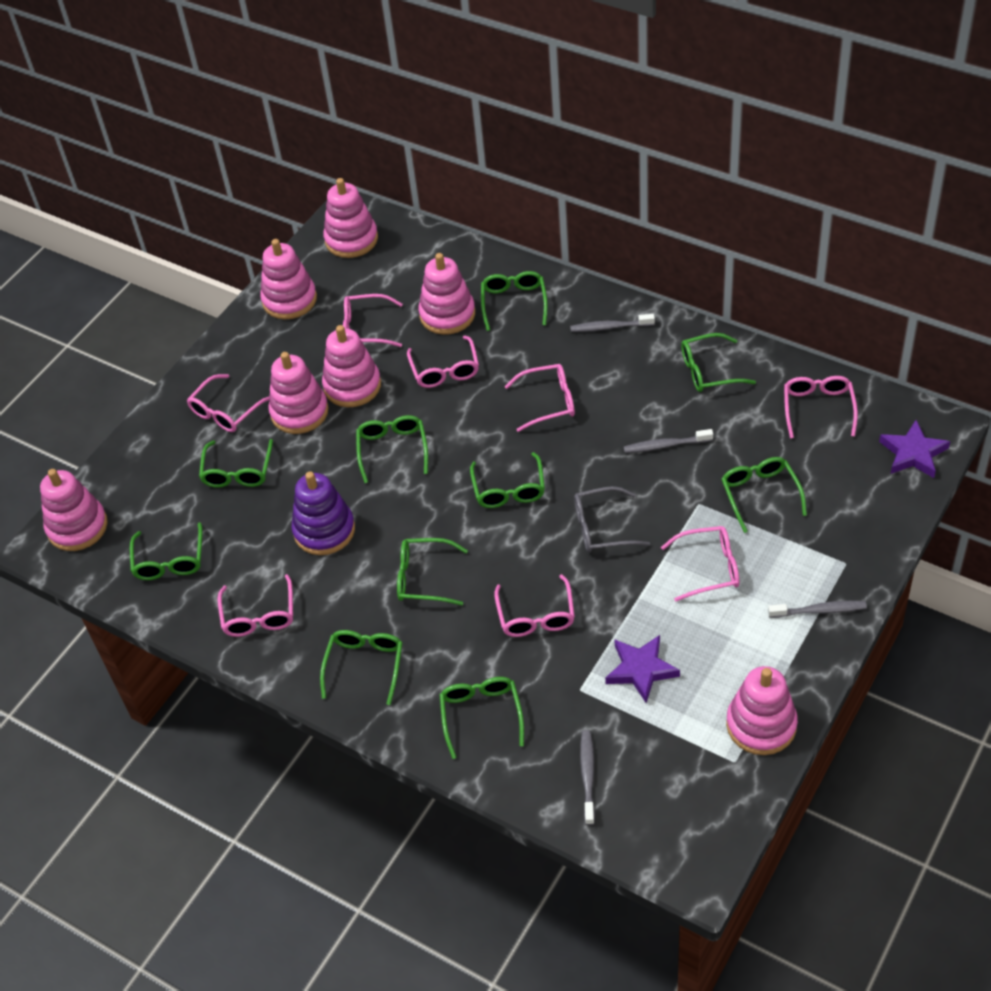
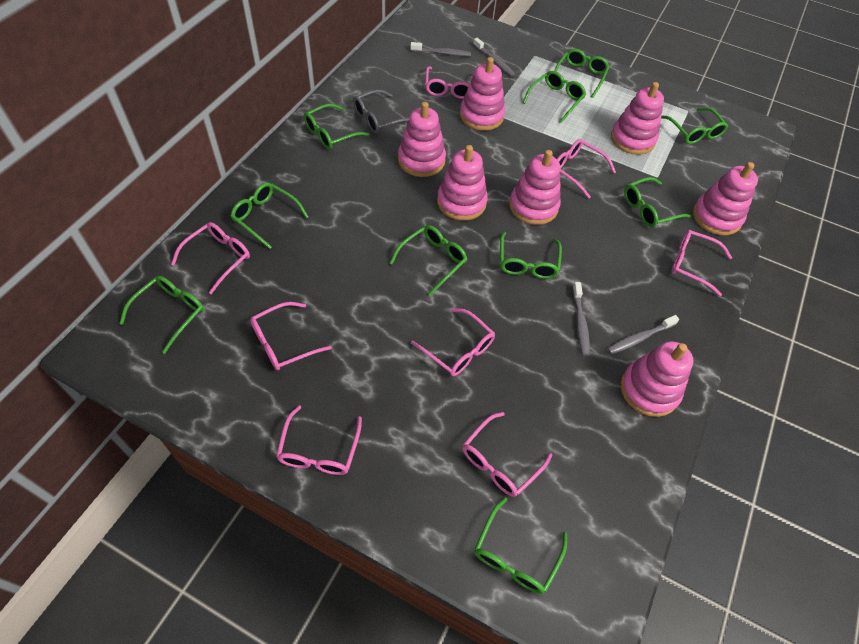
purple stacking toy: [291,471,355,555] = 1 -> none = 0
purple star: [605,635,680,703] [879,420,950,478] = 2 -> none = 0

